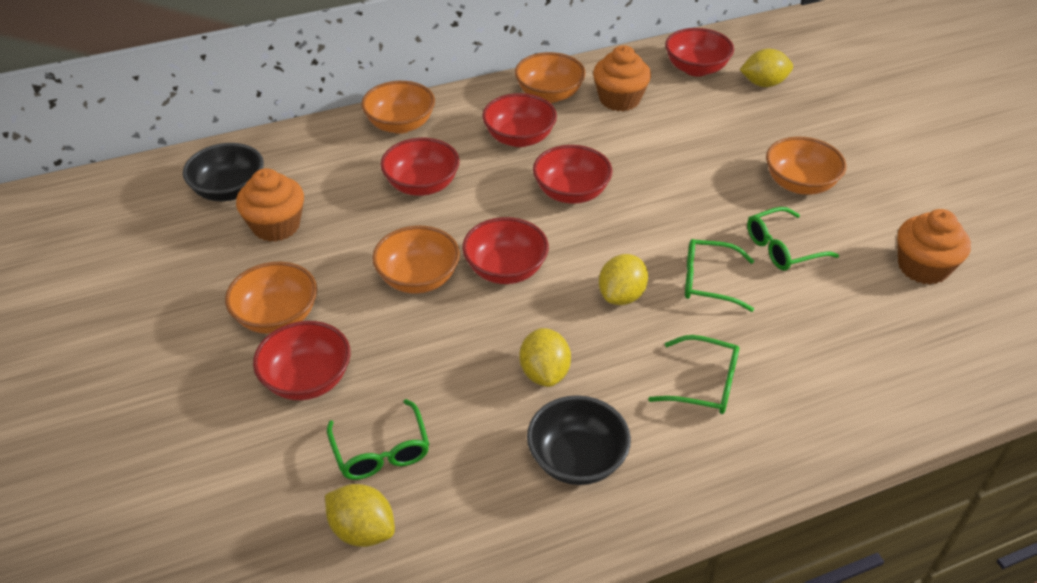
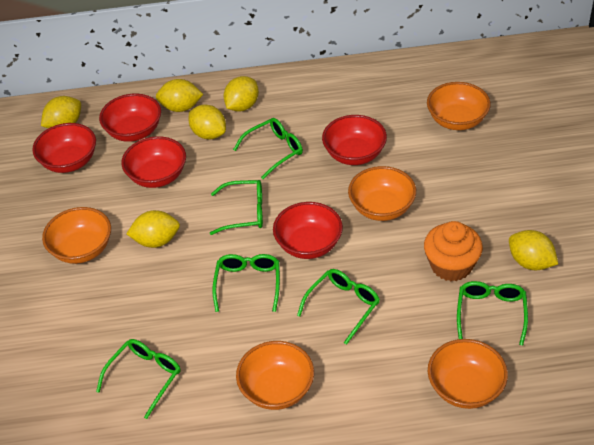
black bowl: [183,143,264,201] [527,395,631,485] = 2 -> none = 0
green glasses: [327,399,429,480] [648,335,739,414] [685,239,754,312] [747,207,839,270] = 4 -> [96,339,181,419] [210,180,263,235] [212,254,280,312] [233,118,303,179] [297,269,380,345] [457,281,528,346] = 6
orange cupcake: [236,168,304,242] [593,45,651,111] [897,209,971,285] = 3 -> [424,221,483,281] = 1
red bowl: [253,321,351,400] [380,138,460,196] [462,217,549,284] [482,93,557,147] [533,145,612,204] [665,28,734,77] = 6 -> [32,123,96,173] [99,94,161,142] [122,136,186,188] [273,202,343,259] [322,115,387,165] = 5
yellow lemon: [325,484,395,547] [520,328,571,387] [599,254,648,305] [740,49,793,87] = 4 -> [41,96,81,128] [126,210,180,248] [156,79,203,112] [188,104,226,139] [224,76,259,111] [509,230,558,270] = 6

